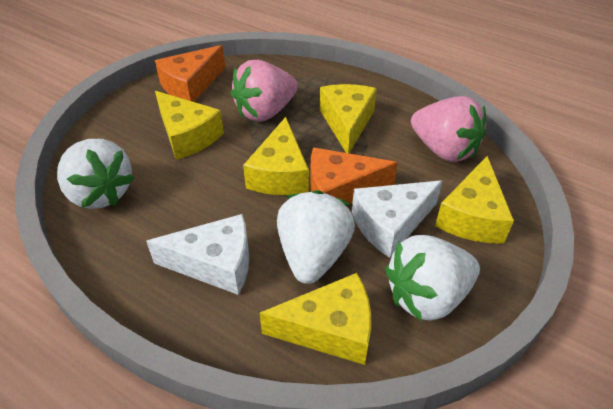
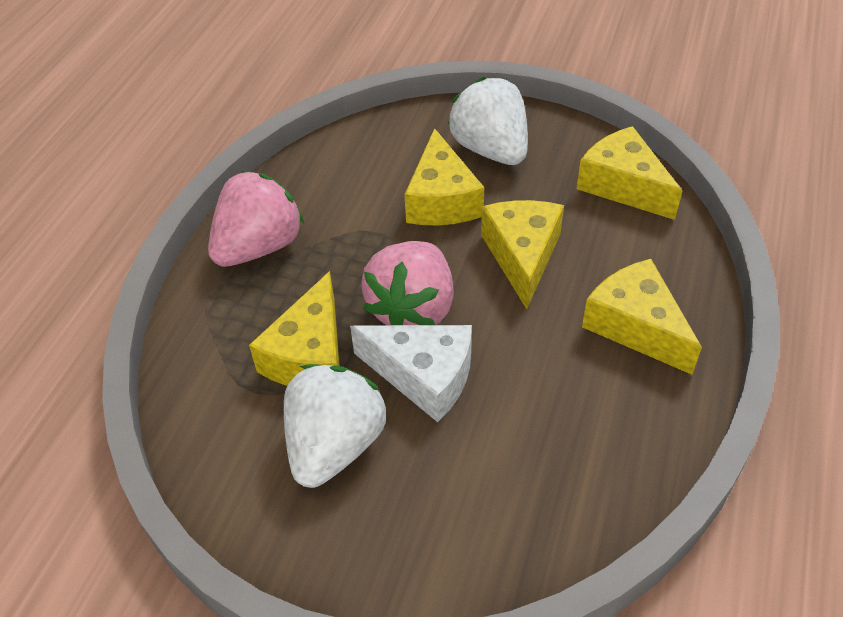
orange cheese: [155,45,225,102] [310,147,398,204] = 2 -> none = 0
white cheese: [146,214,249,295] [352,180,443,258] = 2 -> [350,325,472,422] = 1
white strawberry: [57,139,135,209] [277,190,355,284] [385,235,480,321] = 3 -> [284,364,387,488] [448,77,528,165] = 2

